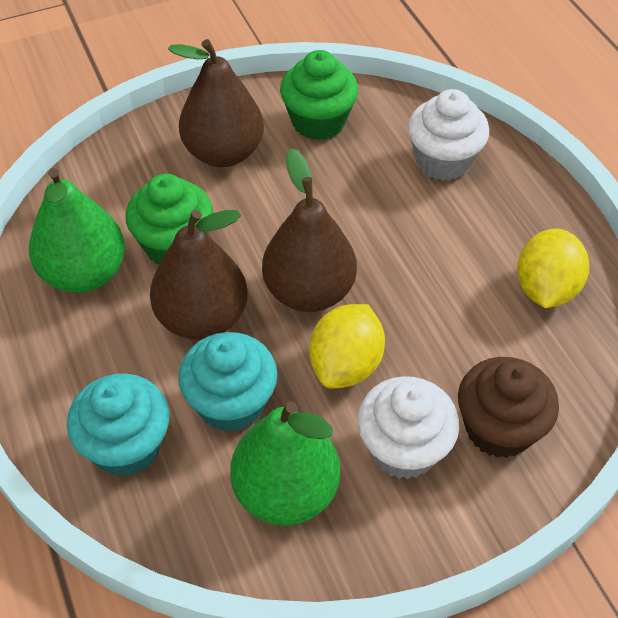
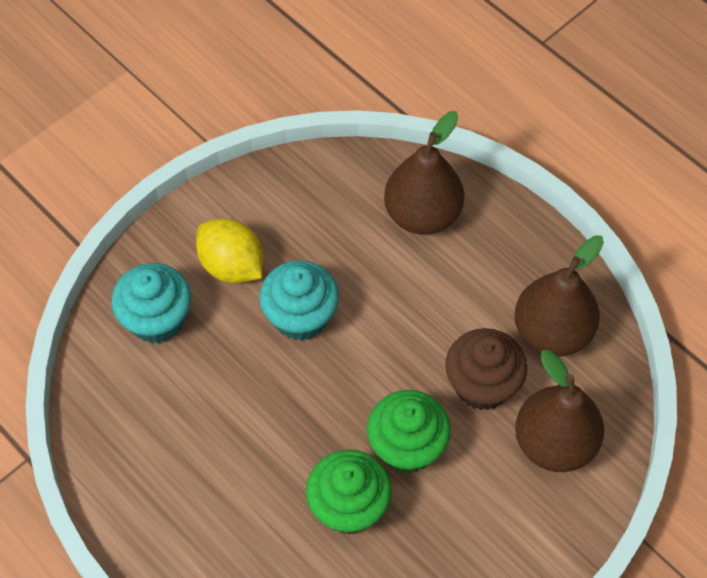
green pear: [29,168,125,293] [230,401,340,526] = 2 -> none = 0
white cupcake: [357,376,459,479] [408,89,489,181] = 2 -> none = 0
yellow lemon: [309,304,385,389] [517,229,589,308] = 2 -> [196,219,263,283] = 1

